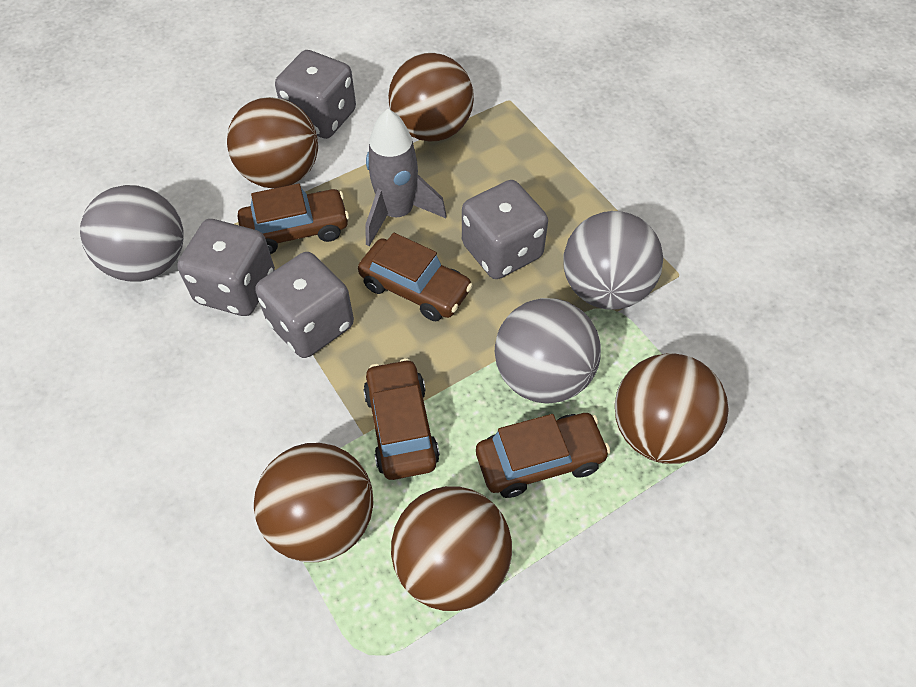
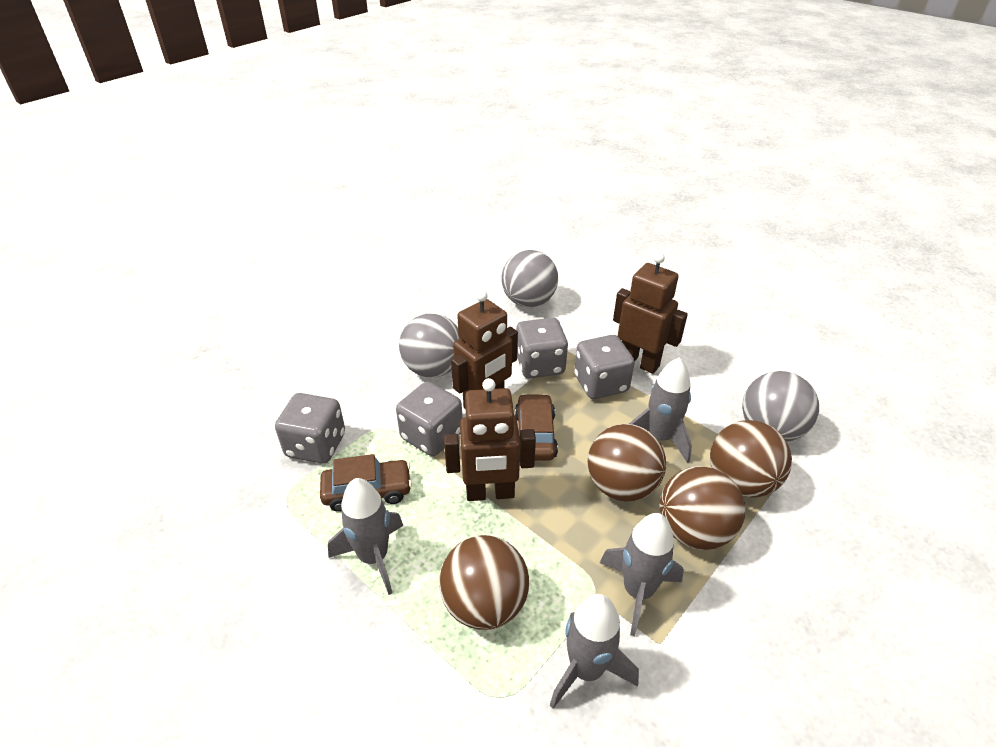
brown ball: [227,97,318,189] [254,443,373,562] [388,53,474,142] [391,486,512,611] [615,353,729,464] = 5 -> [439,535,529,630] [588,424,666,501] [659,466,745,550] [710,420,792,497] = 4
brown car: [238,184,349,254] [358,233,473,321] [363,358,440,480] [476,413,610,498] = 4 -> [320,454,412,512] [515,394,558,461] = 2
brown robot: none = 0 -> [444,378,536,501] [451,290,518,409] [613,253,688,374] = 3
grey rocket: [365,109,447,246] = 1 -> [328,478,404,595] [550,594,639,709] [600,513,684,636] [629,357,692,463] = 4

